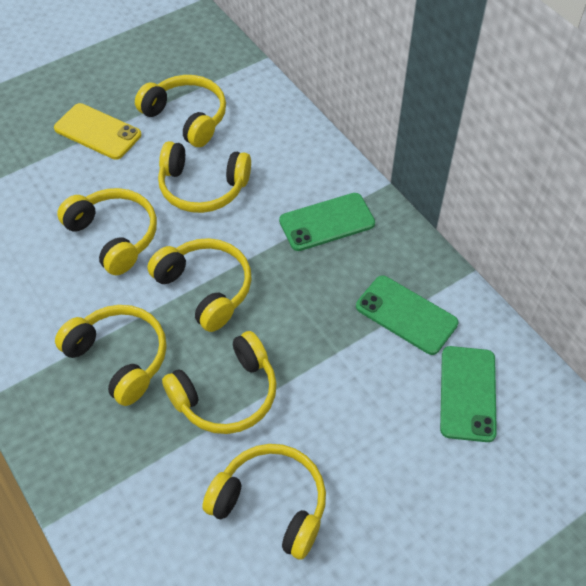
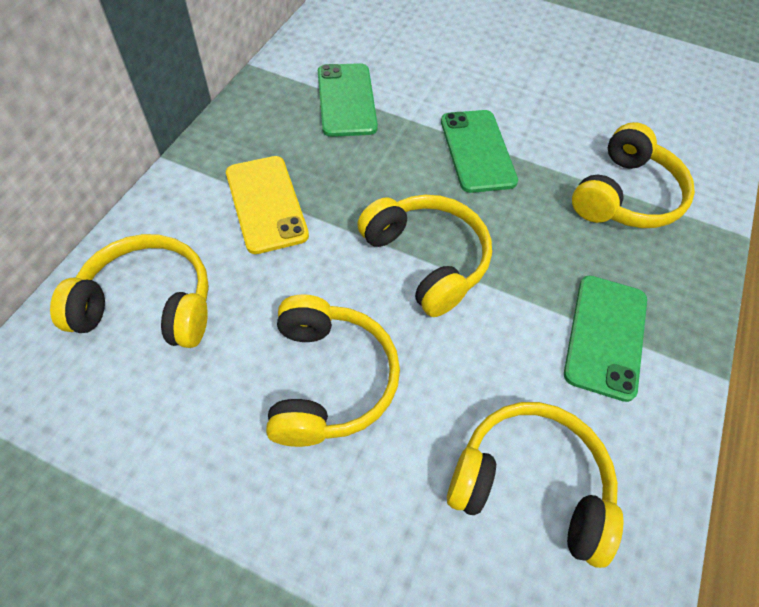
yellow headphones: [55,305,167,406] [57,188,157,275] [135,75,226,147] [147,238,252,332] [158,141,251,213] [162,331,277,434] [202,444,326,560] = 7 -> [50,234,209,348] [266,294,400,447] [357,195,492,317] [447,402,623,568] [572,122,695,228] = 5

